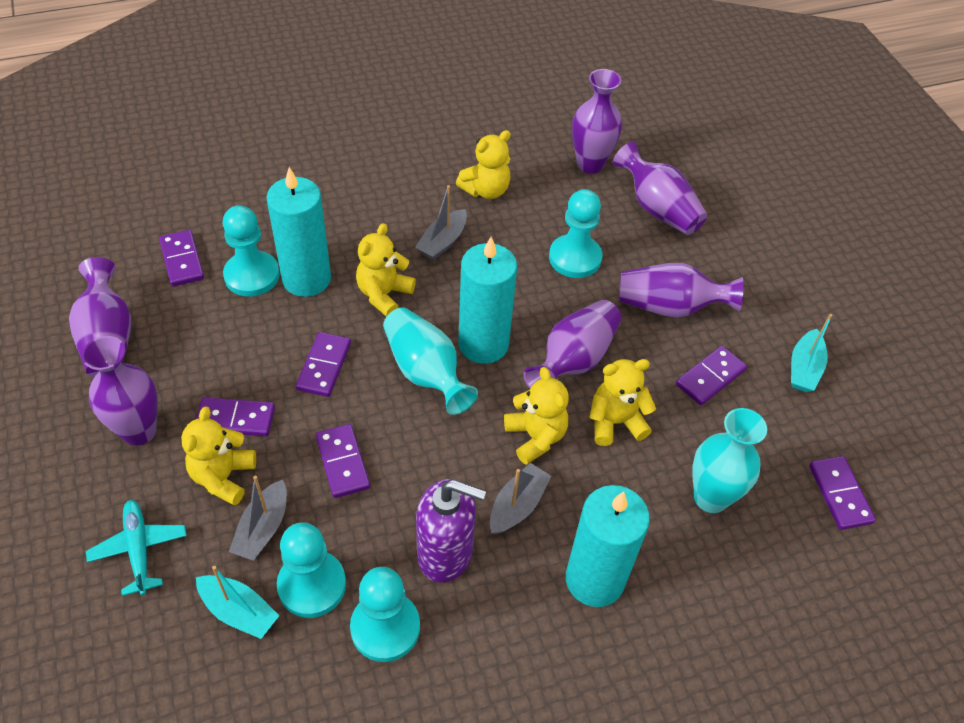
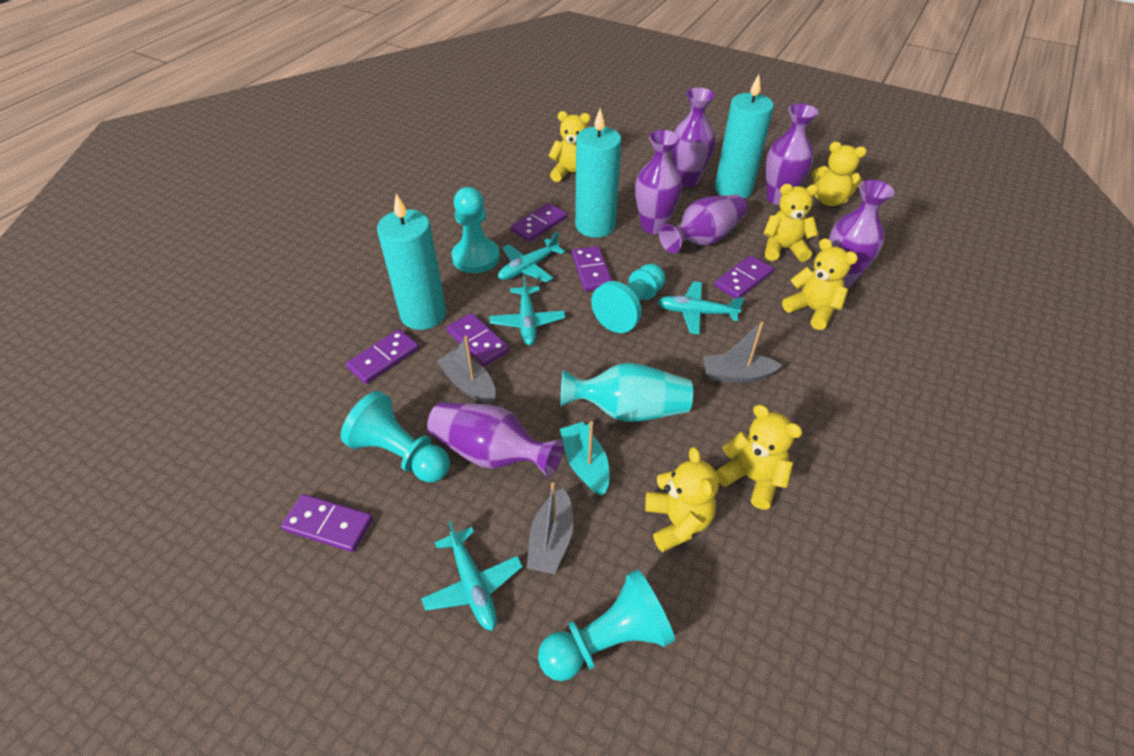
purple soap dispenser: [416,479,486,583] = 1 -> none = 0
turquoise boat: [196,566,279,639] [791,314,833,392] = 2 -> [560,421,609,496] = 1
turquoise plane: [86,500,187,596] = 1 -> [421,521,523,631] [489,274,565,345] [498,232,565,282] [657,282,744,334] = 4
turquoise vase: [383,308,478,415] [692,408,767,513] = 2 -> [561,363,693,422] = 1
yellow teddy bear: [181,407,256,506] [356,223,416,317] [456,130,511,199] [504,367,569,465] [589,359,656,446] = 5 -> [549,111,591,182] [645,447,719,552] [715,405,802,509] [763,184,819,262] [782,238,858,330] [812,142,867,206] = 6

